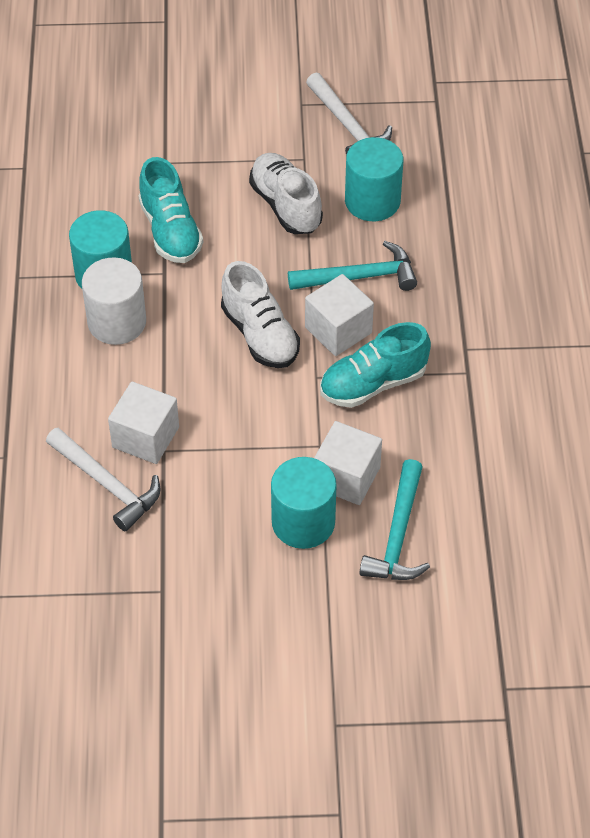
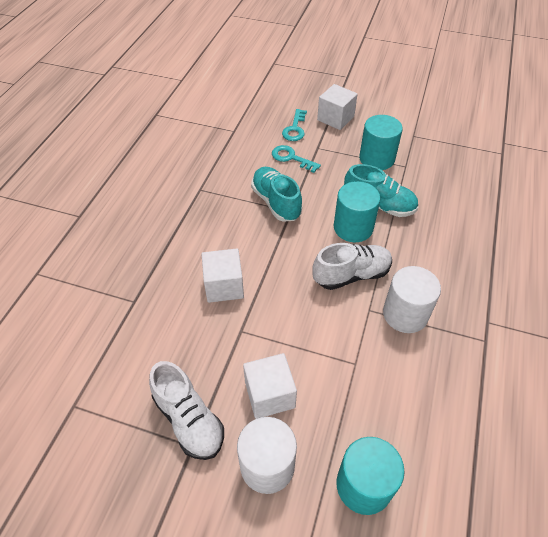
turquoise hammer: [288,241,417,291] [359,459,430,580] = 2 -> none = 0
turquoise key: none = 0 -> [272,145,321,173] [282,109,307,141] = 2
white cylinder: [82,257,146,345] = 1 -> [237,417,297,494] [383,266,441,333] = 2
white hammer: [46,427,160,531] [306,73,392,155] = 2 -> none = 0

